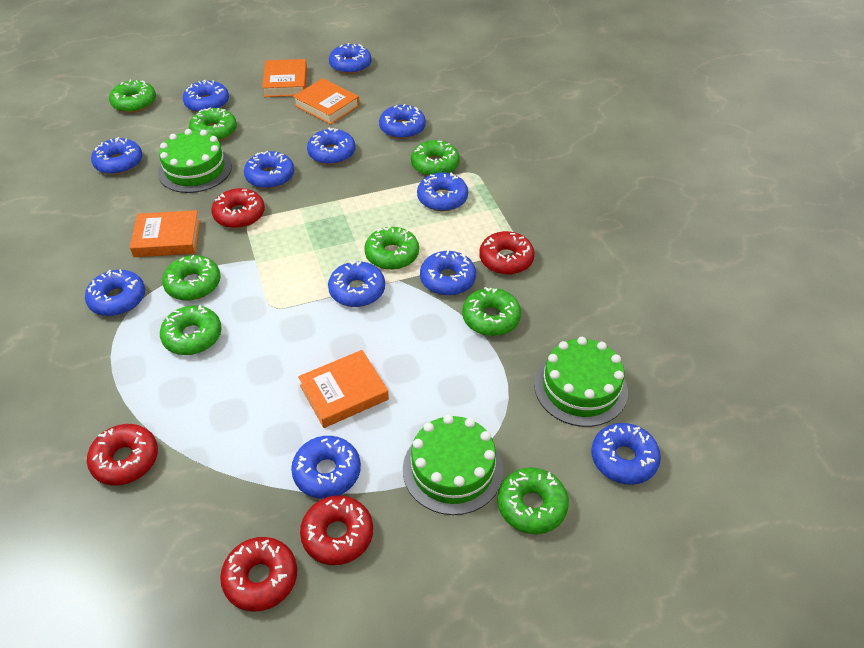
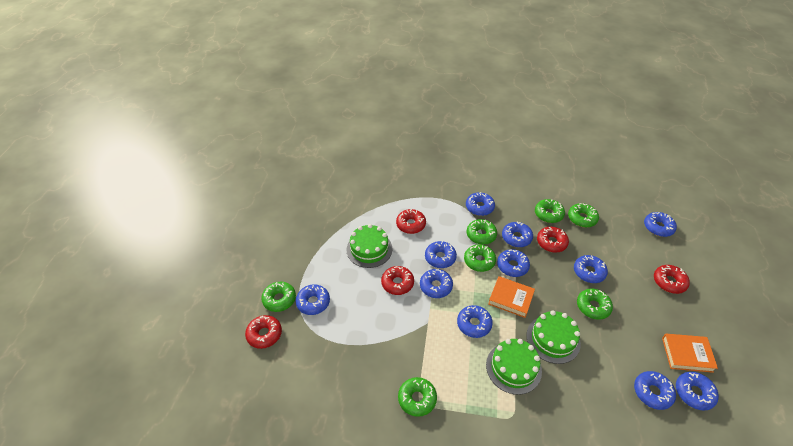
blue donut: [85,269,145,316] [91,137,142,175] [183,79,229,112] [244,151,294,189] [291,436,361,499] [307,128,356,165] [328,261,385,307] [329,43,372,74] [379,104,426,139] [417,172,468,212] [420,250,476,296] [591,423,661,485] = 12 -> [296,284,330,315] [420,269,453,298] [425,241,457,268] [457,305,493,338] [466,192,495,216] [497,249,530,277] [502,221,533,247] [574,255,608,283] [634,371,676,410] [644,212,677,237] [676,372,719,411] = 11
green donut: [109,80,156,113] [160,305,222,355] [162,255,221,301] [189,107,237,141] [364,226,419,270] [411,140,460,176] [462,287,521,336] [497,467,569,534] = 8 -> [261,282,296,312] [398,377,437,417] [464,244,496,272] [467,219,497,245] [535,199,565,223] [568,203,599,228] [577,289,613,320] = 7
orange book: [130,210,200,257] [262,59,307,97] [293,78,360,125] [298,350,389,428] = 4 -> [488,276,535,318] [662,334,718,373] = 2

